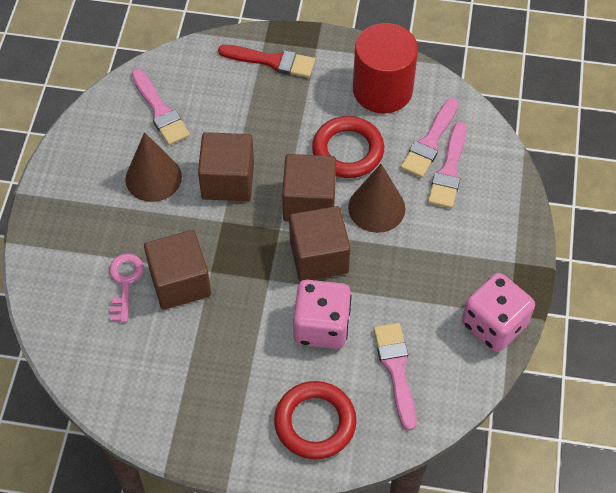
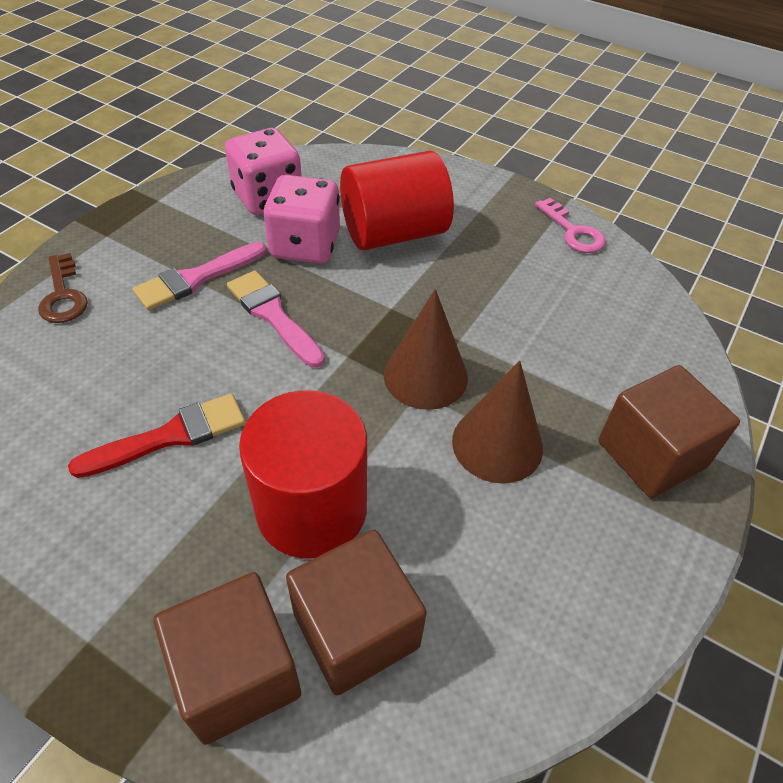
brown cube: [144,230,211,310] [198,132,254,201] [282,154,336,222] [289,206,351,282] = 4 -> [153,572,301,745] [286,530,427,695] [598,365,740,498] = 3
brown key: none = 0 -> [38,253,88,323] = 1
pink brush: [131,69,190,145] [373,323,416,431] [400,98,459,178] [428,122,467,208] = 4 -> [133,242,267,311] [227,270,325,368] = 2
red cylinder: [353,23,418,113] = 1 -> [239,390,367,558] [340,151,454,250] = 2
red ring: [274,381,357,459] [312,116,385,178] = 2 -> none = 0

